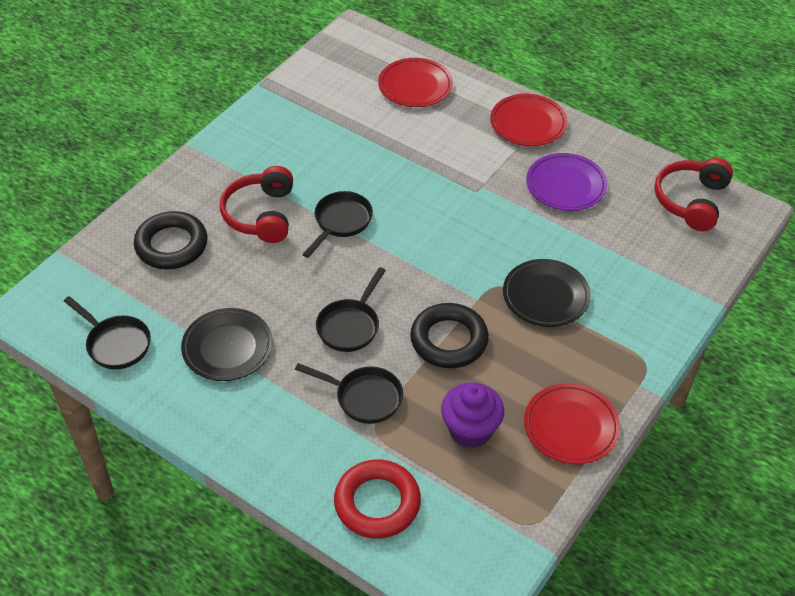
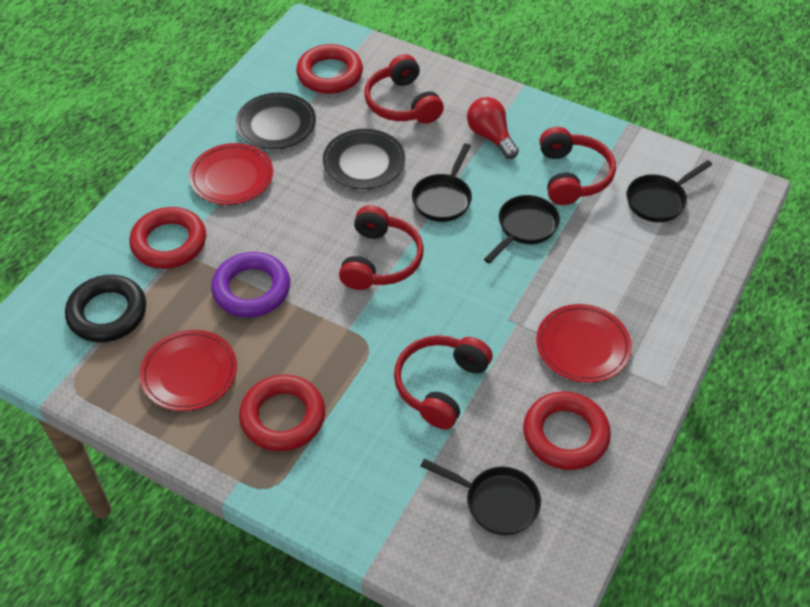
black ring: [134,211,208,269] [410,303,489,368] = 2 -> [65,275,146,342] = 1
purple cupcake: [441,382,504,448] = 1 -> none = 0
purple plate: [526,153,607,211] = 1 -> none = 0
purple ring: none = 0 -> [211,252,290,318] = 1
red headphones: [220,166,293,243] [654,158,733,231] = 2 -> [339,205,424,290] [364,54,444,124] [394,335,493,429] [540,127,616,205] = 4
red light bulb: none = 0 -> [467,97,519,159] = 1
red ring: [334,460,421,539] = 1 -> [129,207,206,269] [239,375,325,451] [296,44,363,94] [523,391,611,470] = 4

